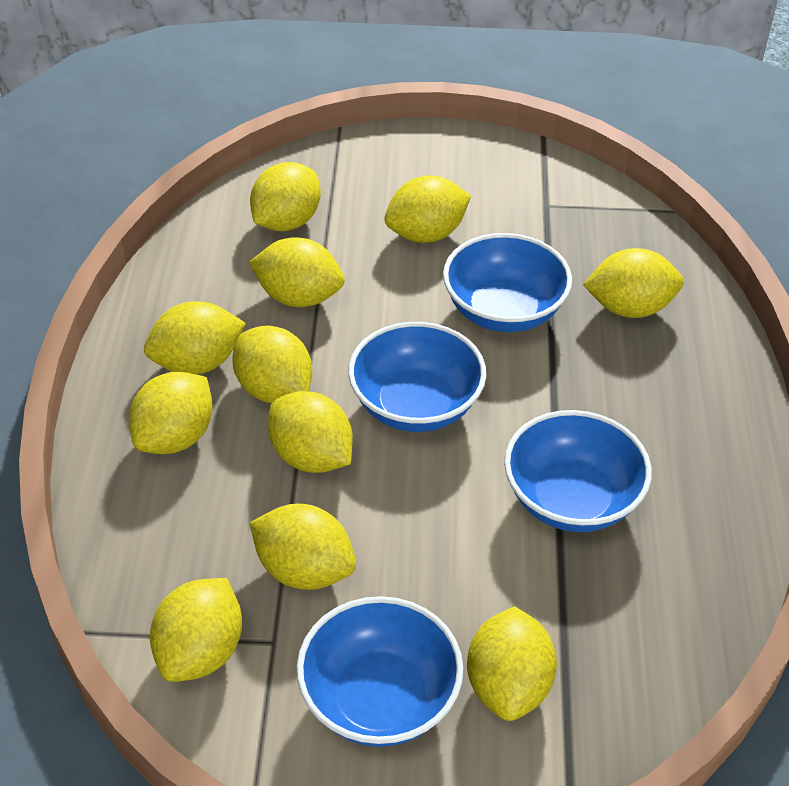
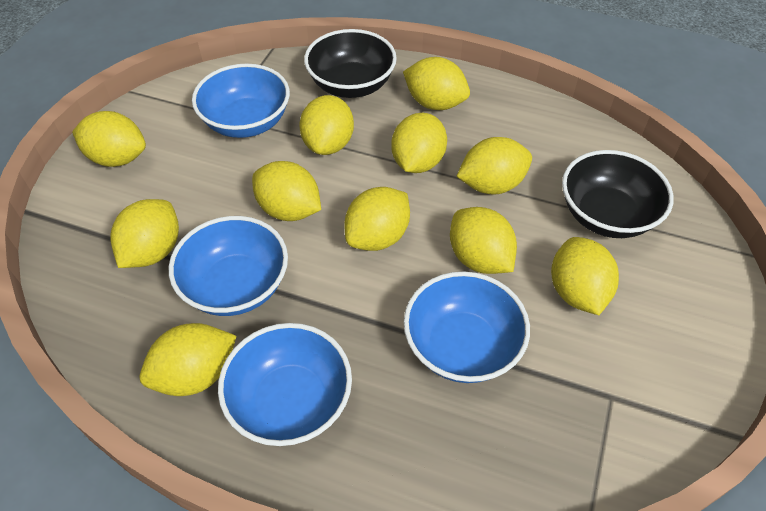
black bowl: none = 0 -> [304,29,397,98] [562,150,674,238] = 2

